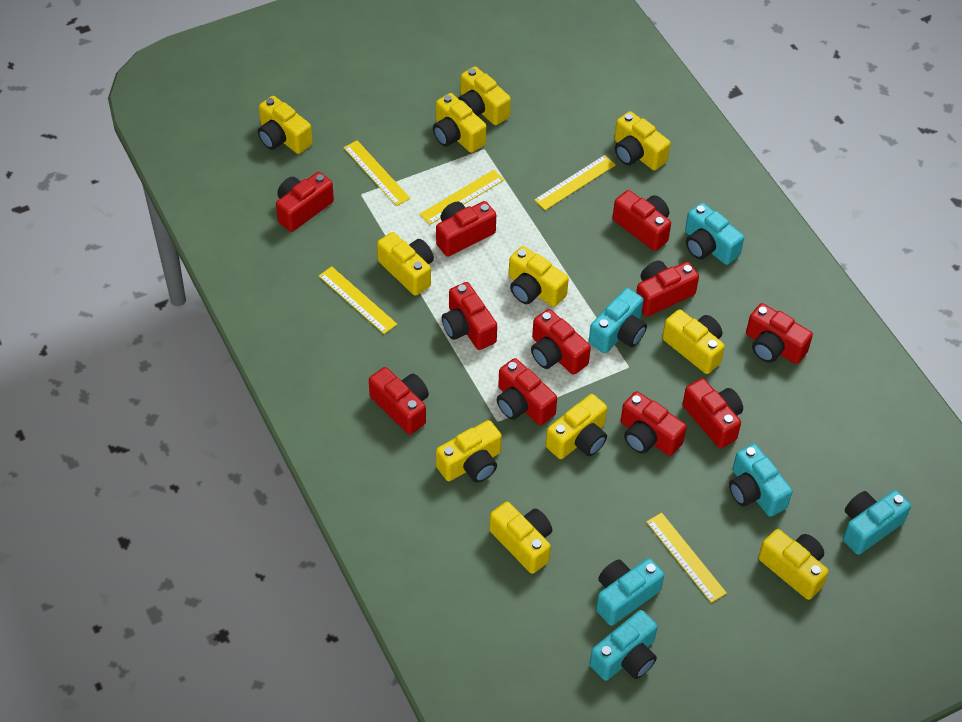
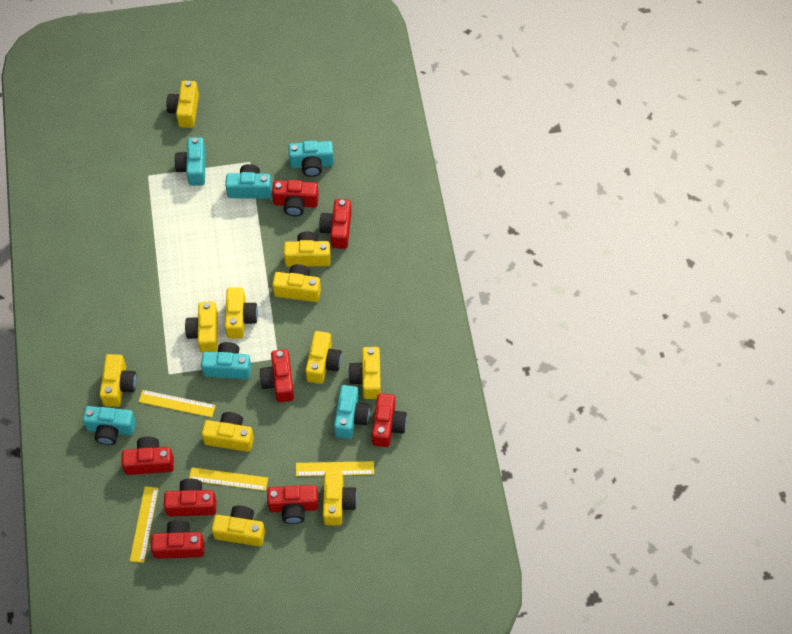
red camera: [276,172,334,232] [369,367,429,435] [436,201,496,257] [442,282,497,350] [497,358,557,425] [531,309,591,375] [613,190,671,251] [621,391,687,456] [636,261,699,317] [683,378,743,448] [746,303,813,364] = 11 -> [122,437,174,475] [151,520,204,559] [164,479,216,517] [259,349,294,402] [267,485,318,524] [272,180,319,216] [319,199,351,249] [372,393,407,447] = 8
yellow ruler: [319,266,397,334] [343,140,410,206] [419,170,504,225] [534,155,616,210] [646,513,727,603] = 5 -> [130,486,159,563] [139,390,216,417] [189,468,268,491] [296,461,374,476] = 4

